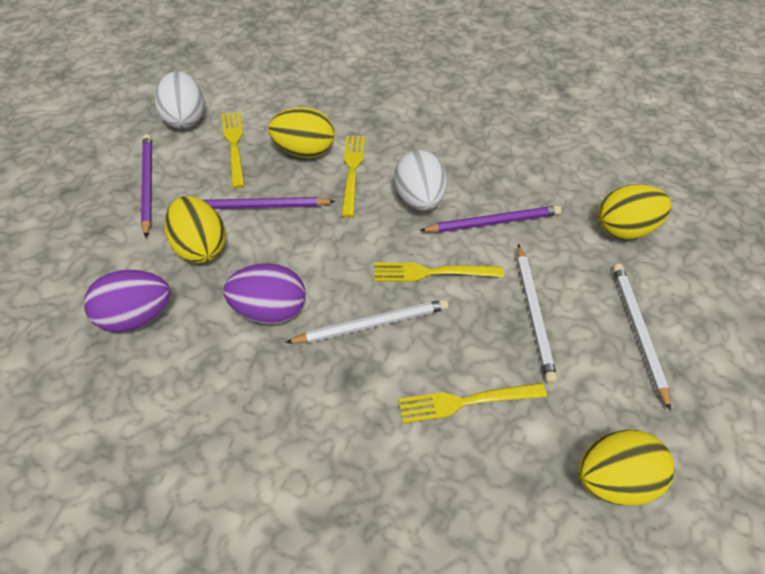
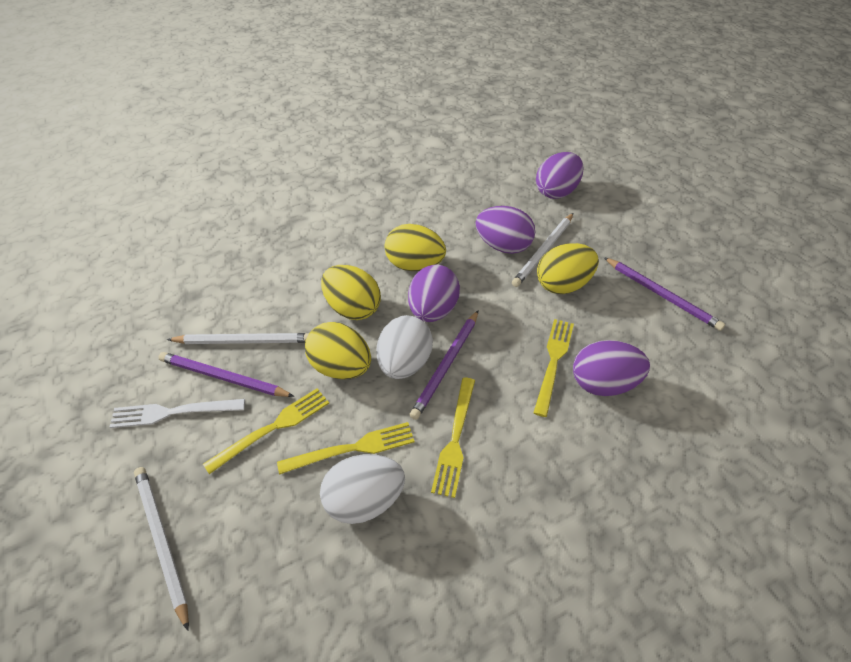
purple egg: [84,269,171,332] [223,263,306,324] = 2 -> [408,264,460,322] [475,206,535,254] [536,152,584,199] [573,340,650,396] = 4
white fork: none = 0 -> [110,399,245,428] = 1

